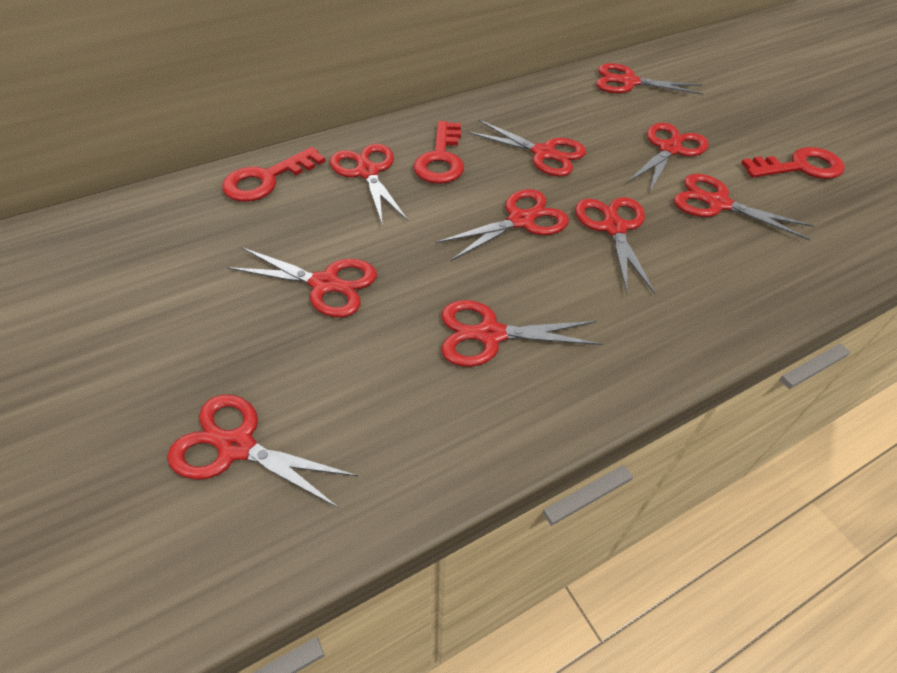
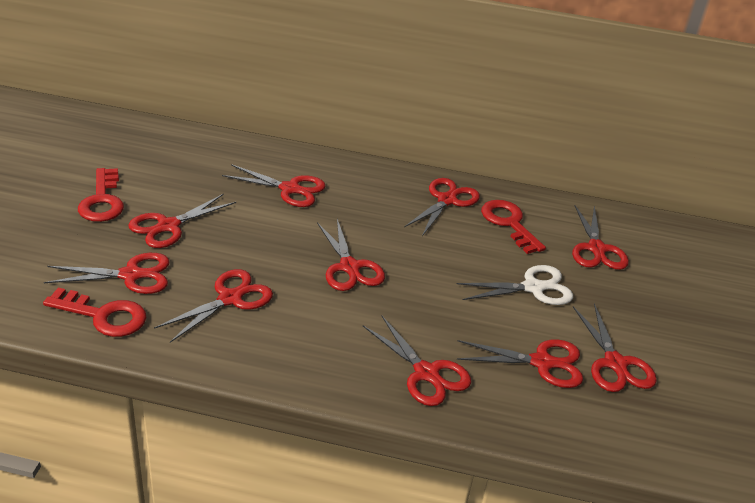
white scissors: none = 0 -> [457,265,573,305] = 1

